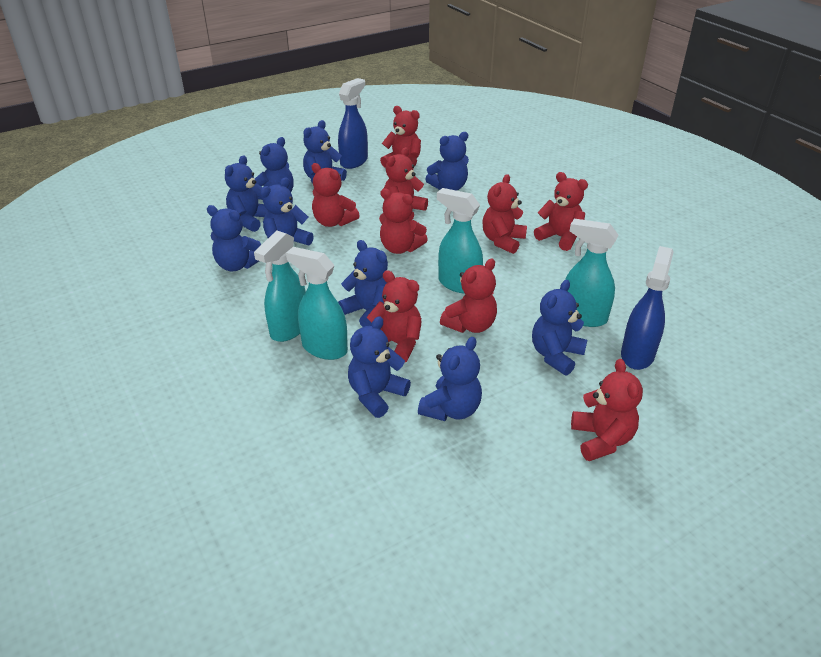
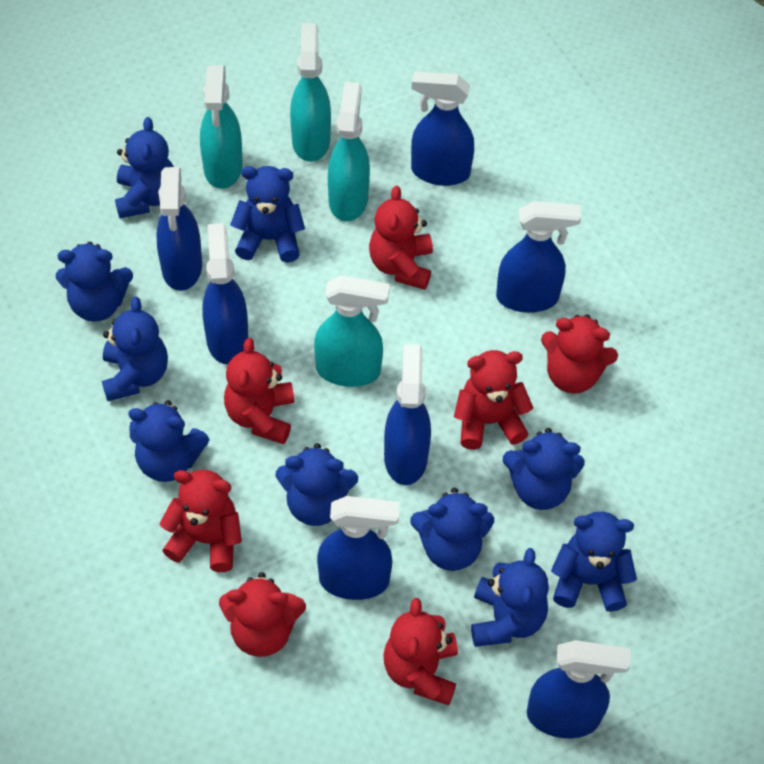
blue spray bottle: [338,78,368,169] [621,246,674,370] = 2 -> [156,167,202,291] [202,223,248,364] [317,496,400,600] [384,344,431,485] [411,71,474,186] [496,201,581,313] [527,640,631,738] = 7
red teddy bear: [312,163,360,227] [367,270,422,362] [379,188,428,254] [380,106,421,169] [384,147,428,221] [440,259,497,333] [482,174,527,254] [534,172,588,251] [571,359,643,461] = 9 -> [159,470,242,572] [219,572,306,657] [224,338,294,444] [369,186,433,290] [383,598,458,705] [454,350,533,450] [541,314,618,394] = 7

